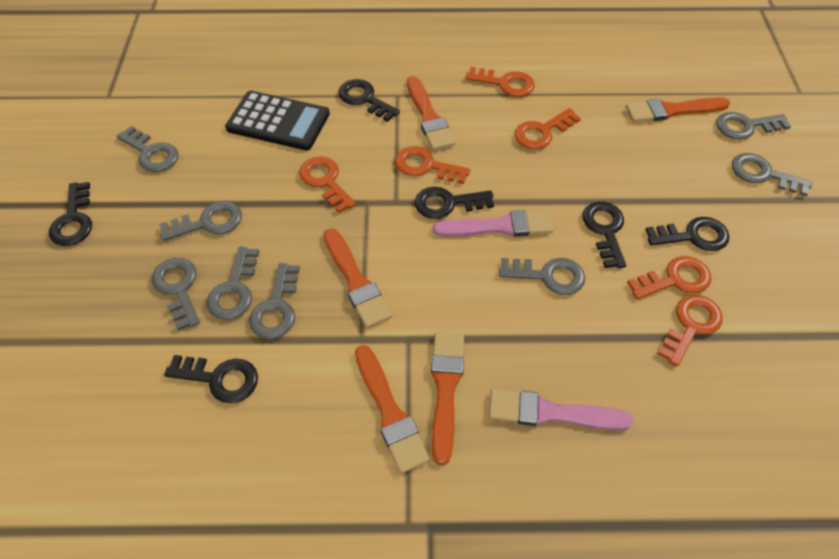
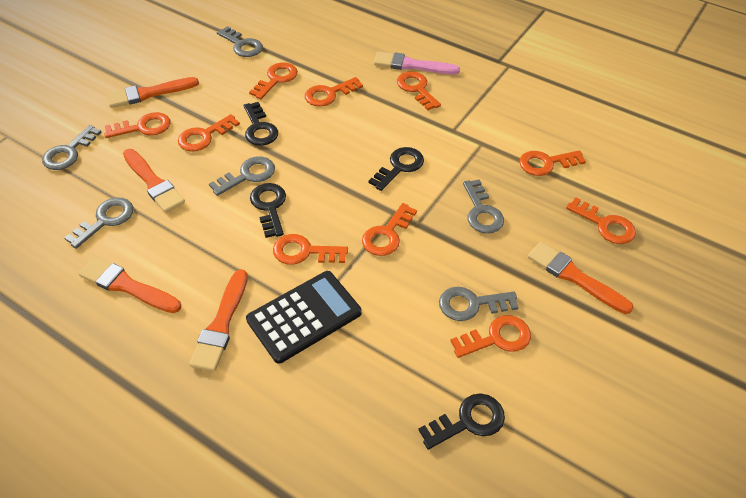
black key: [49,182,92,246] [164,355,258,403] [338,79,400,122] [415,187,494,219] [582,202,626,268] [646,217,729,251] = 6 -> [243,102,278,146] [250,183,286,238] [369,147,424,191] [418,393,505,450] = 4
grey key: [117,126,178,172] [152,258,200,331] [159,201,242,241] [207,247,259,320] [249,263,300,339] [499,258,585,295] [716,112,791,140] [732,153,812,196] = 8 -> [42,125,102,170] [64,197,134,249] [209,156,275,196] [217,26,263,57] [439,287,519,321] [463,180,504,234] = 6
orange key: [299,156,356,213] [395,146,470,184] [465,67,535,97] [514,108,581,149] [627,256,711,299] [657,295,723,366] = 6 -> [104,112,171,138] [178,114,240,152] [249,62,298,99] [273,234,348,265] [305,77,363,107] [362,203,417,256] [397,71,441,111] [450,315,531,358] [519,150,586,176] [566,197,636,244] = 10
pink brush: [433,210,553,237] [489,389,633,430] = 2 -> [374,52,460,75] = 1

